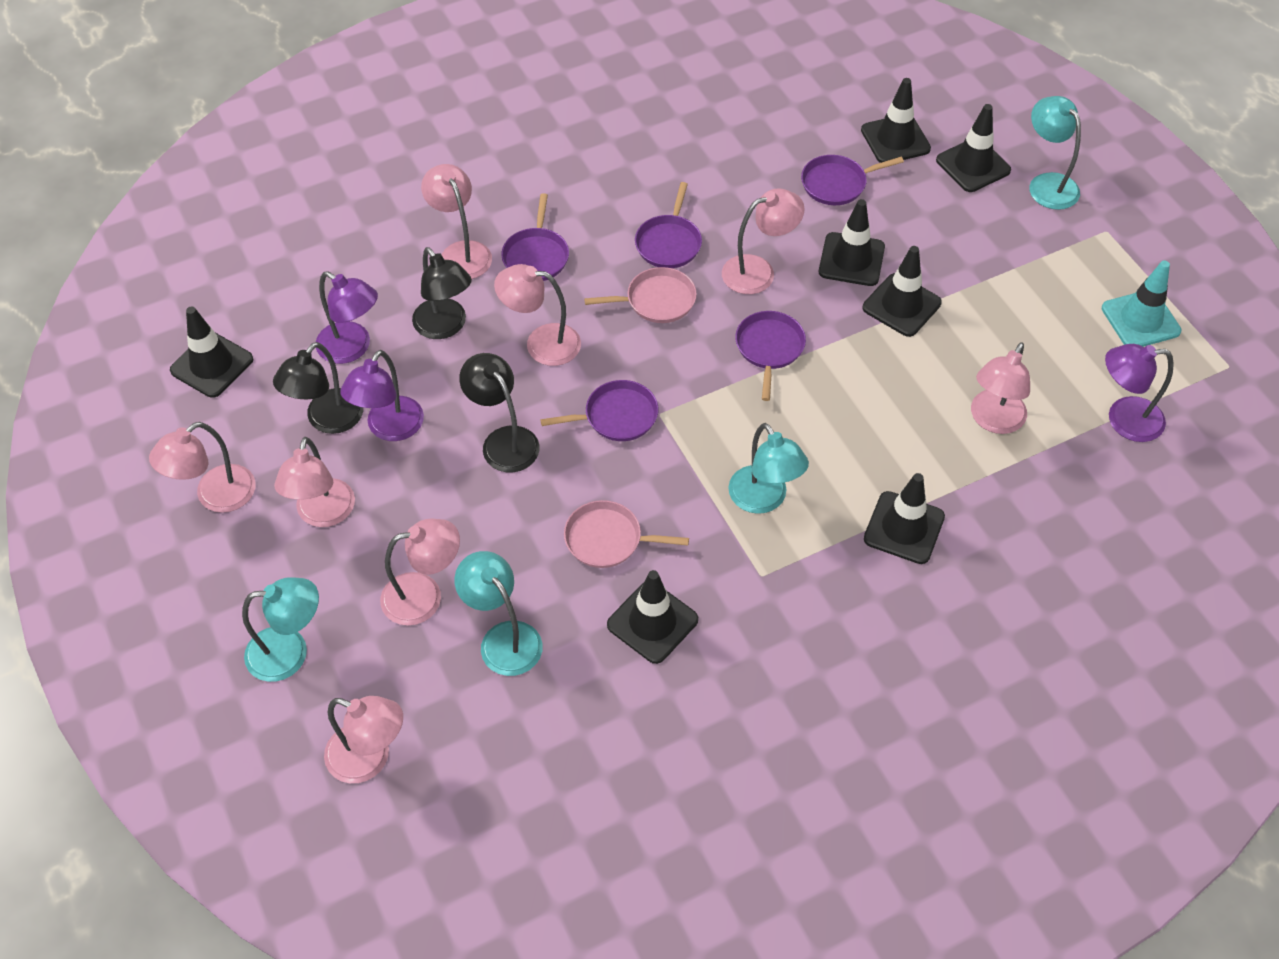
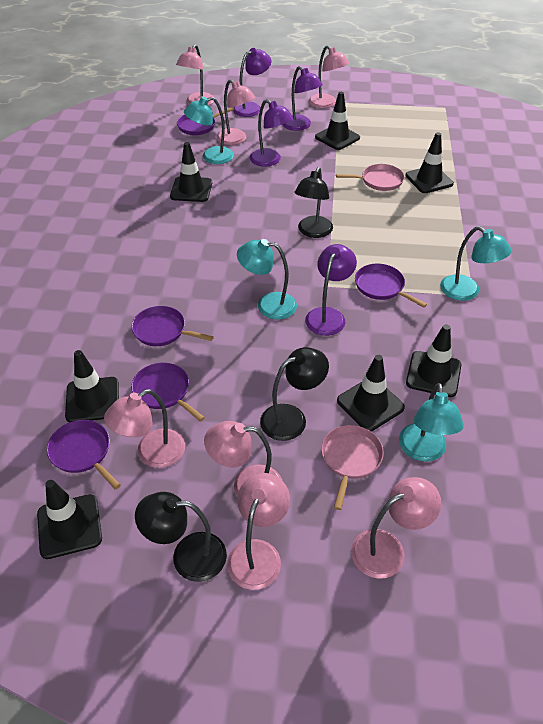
pink lamp: [149,422,255,513] [274,437,355,527] [324,696,403,783] [380,519,460,626] [421,164,492,279] [494,264,581,366] [722,188,805,294] [971,342,1030,434] = 8 -> [104,389,185,468] [176,44,214,105] [204,421,282,497] [216,79,256,145] [227,473,290,590] [309,45,350,108] [351,477,441,579] = 7
purple lamp: [316,271,378,364] [340,350,424,441] [1105,344,1174,442] = 3 -> [233,48,272,117] [250,99,293,167] [282,66,323,131] [305,244,357,336] = 4
turquoise traffic cone: [1102,260,1181,347] = 1 -> none = 0

